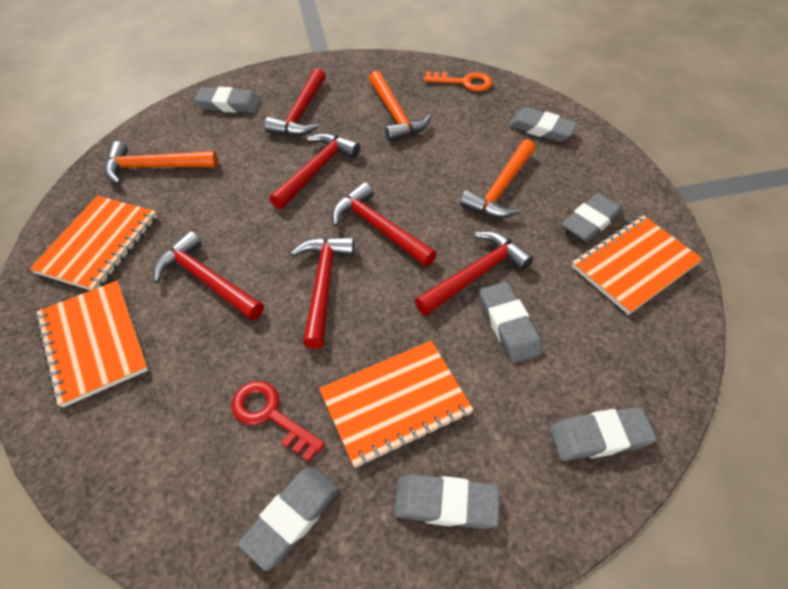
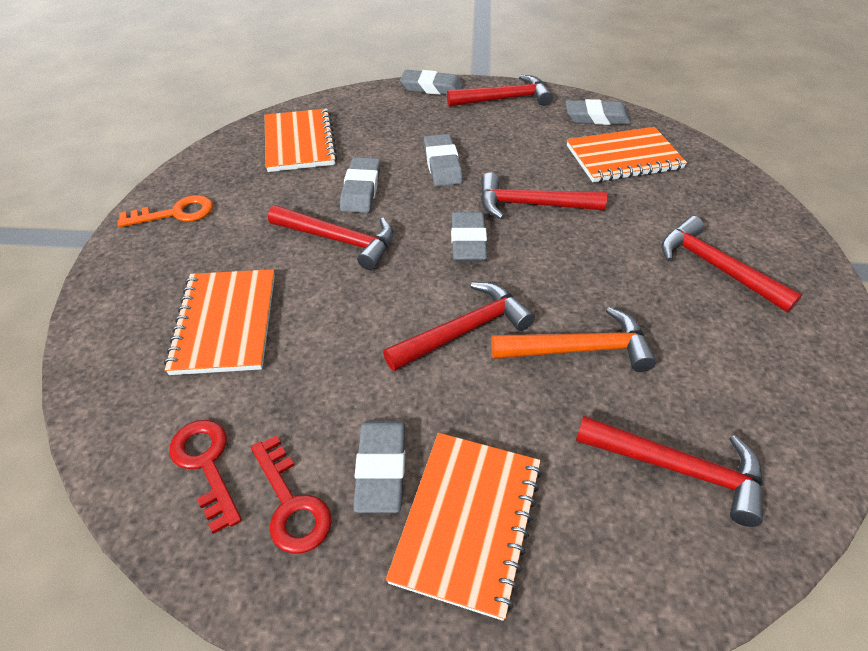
grey eraser: [194,87,261,113] [238,467,339,571] [394,474,499,529] [479,282,542,363] [509,107,577,142] [550,407,657,461] [562,193,623,242] = 7 -> [340,157,380,213] [353,421,405,513] [400,70,463,95] [424,134,463,186] [451,212,487,262] [566,99,631,125] = 6
orange hammer: [104,141,218,185] [369,71,431,142] [460,139,536,218] = 3 -> [491,307,656,372] = 1
red key: [231,381,325,462] = 1 -> [169,420,242,534] [251,435,332,554] = 2

